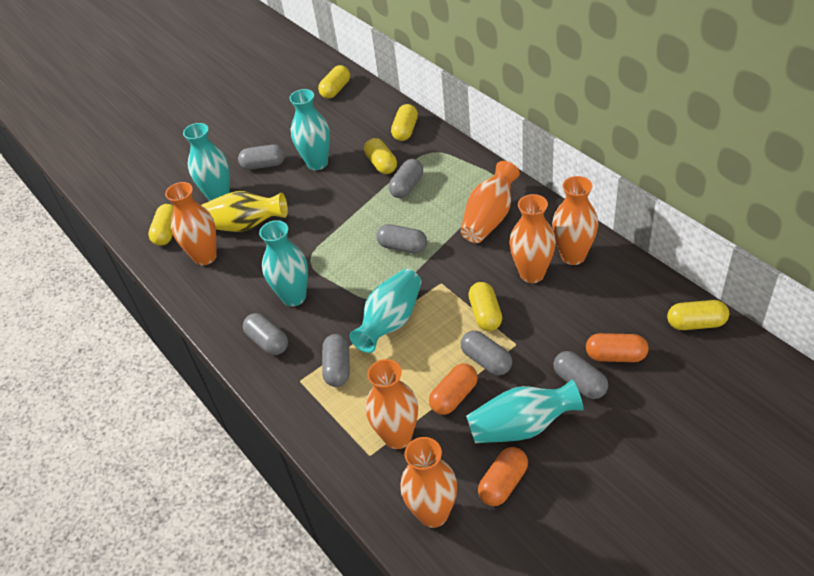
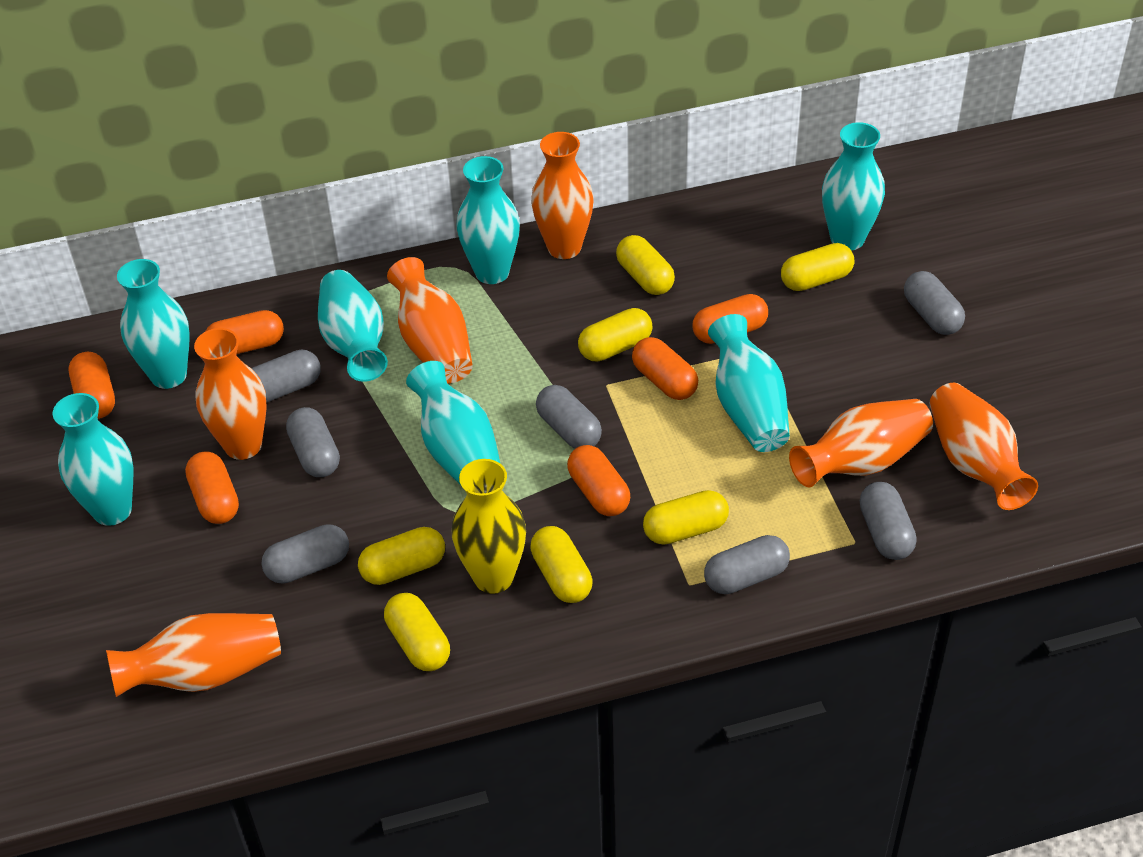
orange capsule: [429,363,478,415] [478,447,528,506] [586,333,649,362] = 3 -> [69,352,115,419] [185,452,239,524] [205,310,284,354] [567,445,630,516] [632,337,698,400] [693,294,768,344] = 6
turquoise vase: [183,123,230,201] [259,220,308,307] [289,89,330,170] [350,269,422,353] [466,379,584,443] = 5 -> [52,393,133,526] [117,259,190,389] [318,270,388,382] [406,361,501,485] [457,156,520,284] [708,314,790,452] [822,122,885,250] = 7
yellow capsule: [148,204,174,246] [318,65,350,99] [364,138,397,174] [391,104,418,141] [468,282,502,331] [667,300,729,330] = 6 -> [358,527,445,585] [384,593,450,671] [530,526,593,603] [578,308,652,362] [616,235,675,295] [643,490,729,545] [781,243,854,291] = 7

